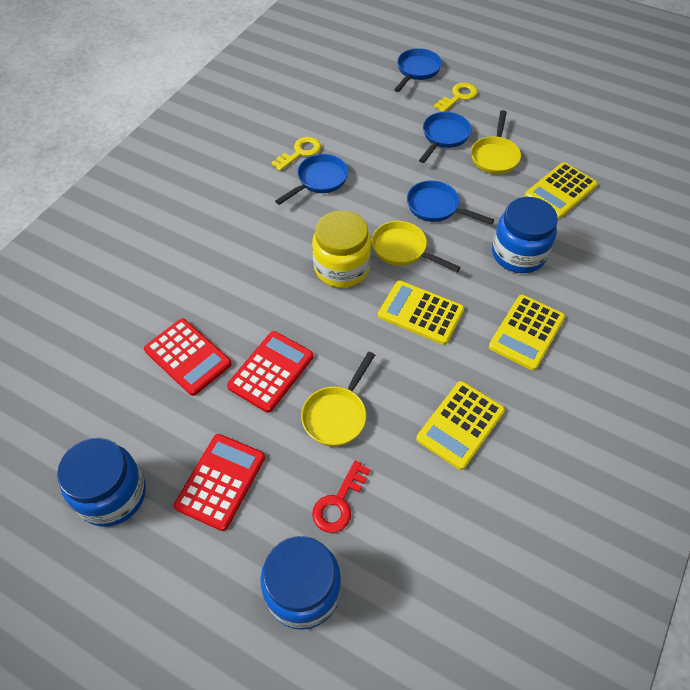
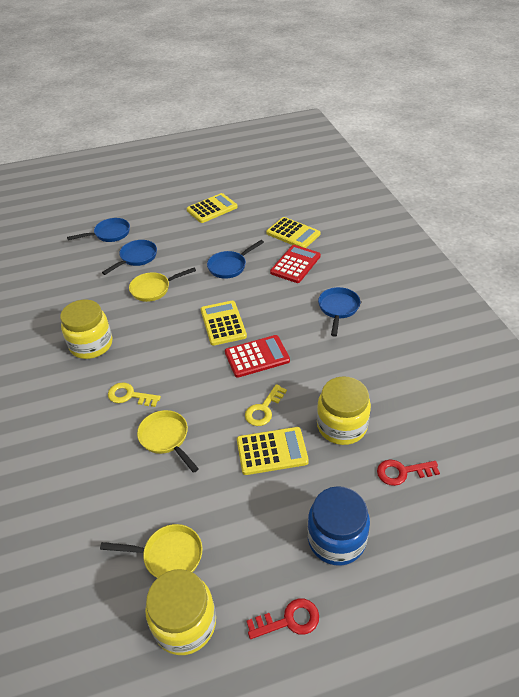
blue jar: [57,438,146,527] [260,536,341,630] [492,197,558,273] = 3 -> [307,486,370,566] = 1
red calculator: [144,319,232,396] [174,434,265,531] [227,331,313,413] = 3 -> [225,335,290,378] [270,245,321,283] = 2
red key: [312,461,371,533] = 1 -> [247,599,319,639] [377,460,440,486] = 2
yellow jar: [312,210,371,288] = 1 -> [60,300,113,359] [145,569,216,655] [317,376,371,445] = 3

